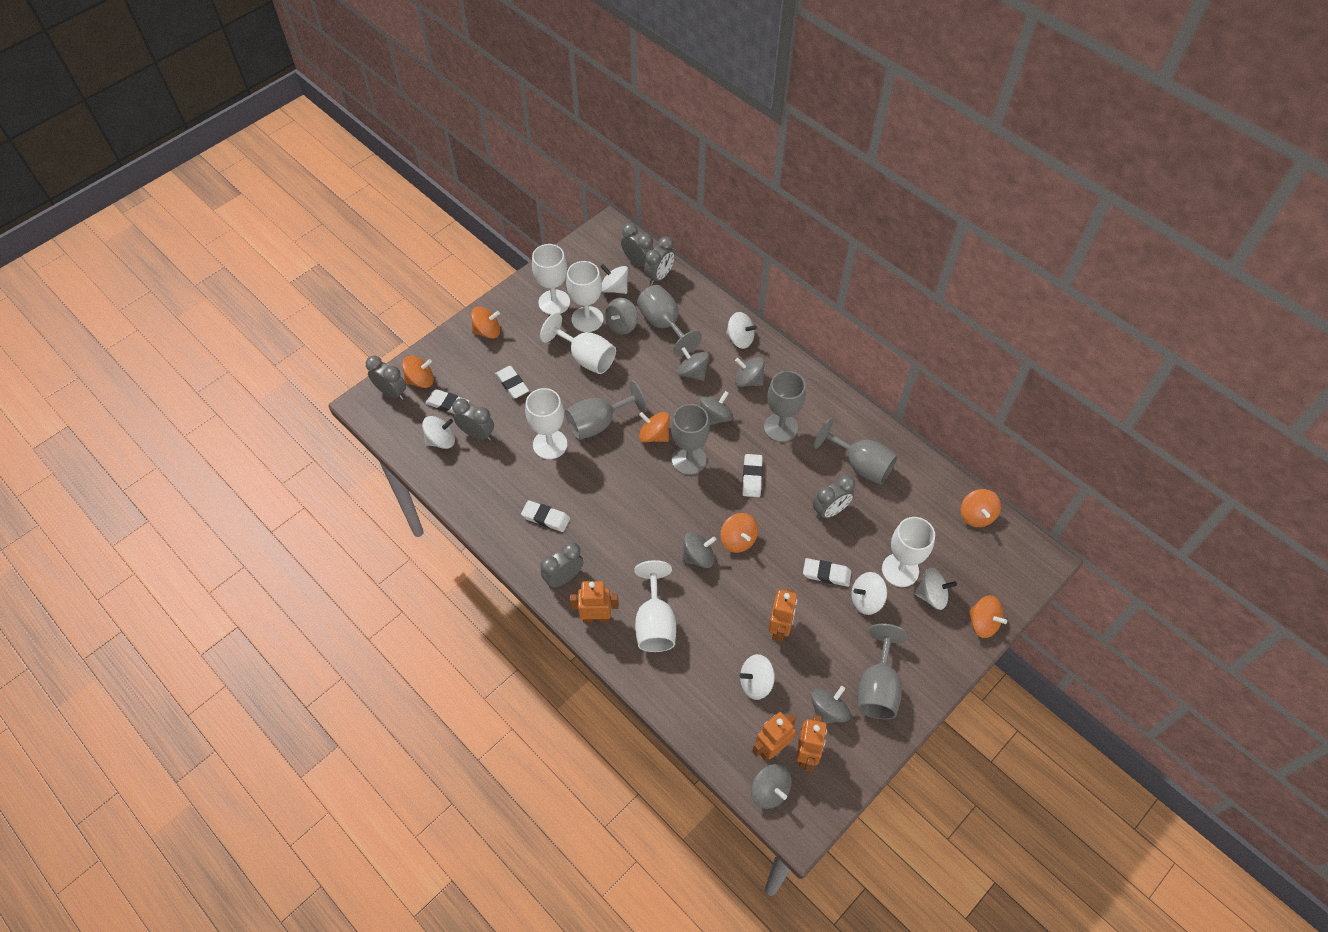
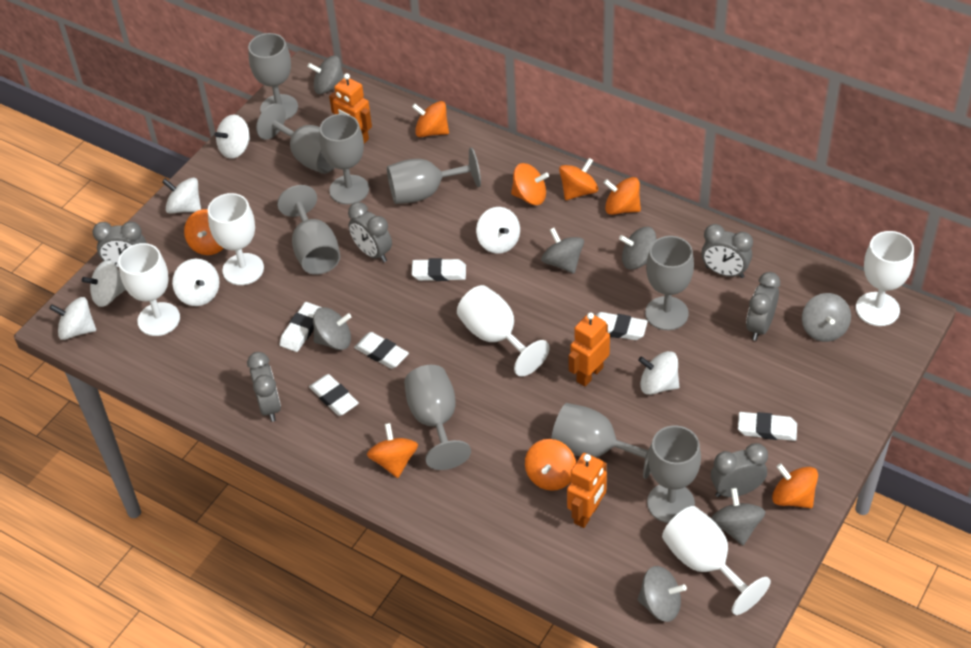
grey goblet: [565,380,647,440] [637,285,702,356] [671,404,710,475] [764,371,806,442] [814,418,898,485] [858,624,908,719] = 6 -> [248,33,298,120] [256,103,334,174] [277,185,340,275] [320,114,369,204] [387,147,481,204] [404,365,471,470] [551,403,651,479] [645,236,694,330] [647,425,701,523] = 9
orange robot: [570,581,619,623] [752,712,796,761] [768,589,797,642] [796,715,827,772] = 4 -> [329,73,372,144] [567,453,607,528] [569,312,610,386] = 3
orange spinning top: [402,356,434,388] [471,307,500,339] [639,412,670,442] [720,513,758,553] [961,489,1001,527] [968,595,1007,638] = 6 -> [184,209,223,255] [367,423,418,478] [412,101,449,137] [511,163,549,205] [525,439,576,491] [559,158,598,200] [604,177,641,215] [772,463,818,508] = 8
white eraser: [425,389,469,414] [495,366,529,399] [521,500,570,532] [742,454,763,497] [803,558,851,587] = 5 -> [279,302,322,352] [309,374,359,416] [354,332,409,369] [412,258,466,281] [595,312,648,340] [738,412,797,441] = 6
white goblet: [525,388,567,459] [532,244,570,315] [540,312,616,374] [566,261,603,332] [635,560,676,652] [882,517,935,587] = 6 -> [118,243,180,336] [208,193,264,285] [457,285,550,376] [662,506,771,615] [856,231,914,326] = 5
white spinning top: [422,416,455,449] [601,264,628,294] [726,312,757,349] [740,654,775,700] [851,572,887,615] [915,568,957,610] = 6 -> [49,297,96,340] [82,260,126,307] [162,177,201,214] [172,259,220,306] [215,115,250,159] [476,207,520,254] [638,351,680,395] = 7

